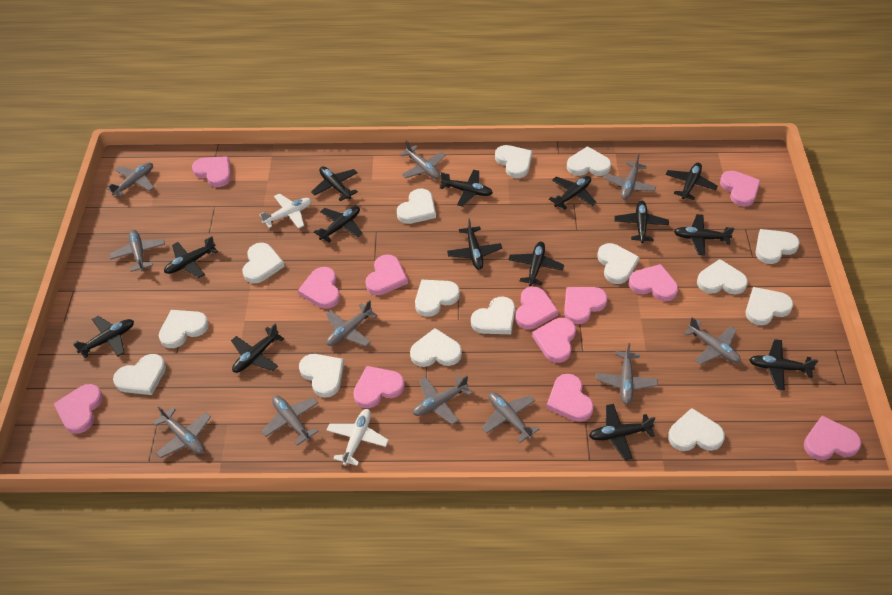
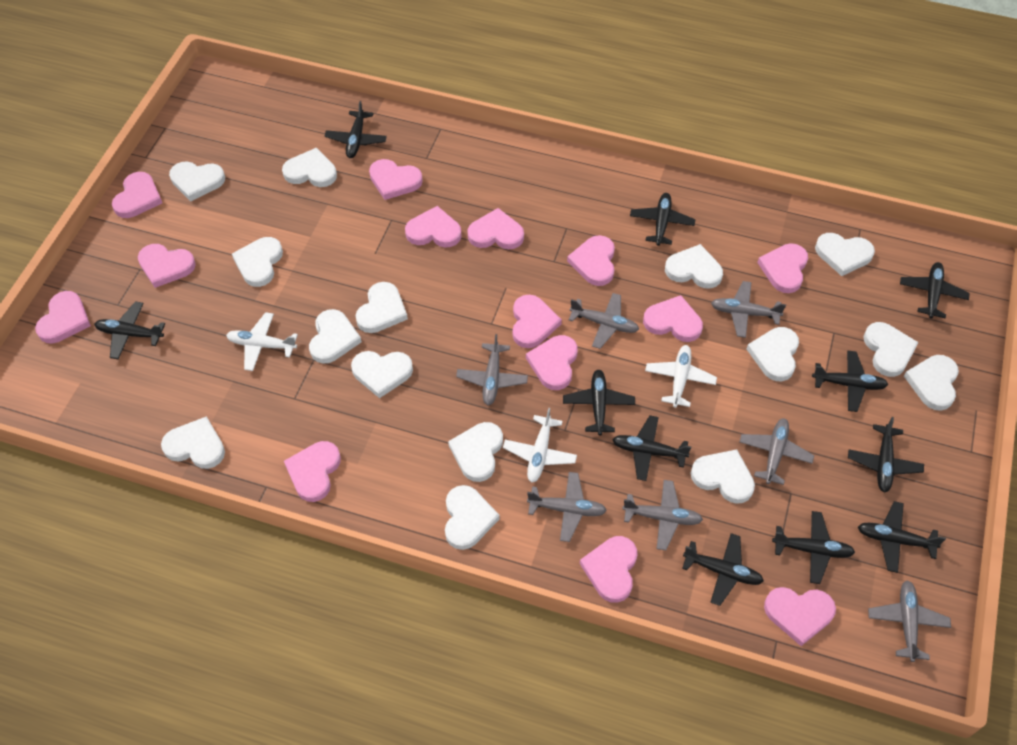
black plane: [73,316,134,358] [164,236,218,278] [231,324,284,373] [311,166,358,201] [314,206,363,243] [440,170,493,207] [447,219,502,270] [508,242,564,286] [549,176,597,210] [589,404,656,460] [615,201,669,243] [666,163,718,200] [674,214,735,256] [749,339,818,390] = 14 -> [94,301,165,359] [325,101,387,158] [563,370,635,436] [612,415,691,481] [630,193,695,246] [682,533,764,606] [772,511,855,584] [812,351,888,412] [848,417,924,493] [858,501,946,573] [900,262,970,318] = 11
grey plane: [107,162,154,197] [109,230,165,272] [153,406,211,458] [261,395,318,445] [326,300,378,346] [400,141,446,179] [413,376,472,425] [482,392,539,443] [596,343,658,404] [604,154,656,199] [684,317,741,365] = 11 -> [456,334,528,405] [527,472,607,542] [569,293,639,349] [622,480,703,550] [711,281,786,338] [739,418,814,485] [868,580,951,662] = 7
pink heart: [54,384,103,434] [192,156,231,187] [298,267,340,309] [353,366,405,408] [365,254,408,295] [516,286,559,330] [532,318,576,363] [546,374,594,422] [564,287,608,324] [629,264,678,301] [720,171,761,207] [804,416,862,460] = 12 -> [35,291,91,344] [112,172,162,218] [138,244,196,288] [284,441,341,502] [369,159,423,200] [405,206,462,248] [467,208,524,249] [513,295,562,348] [526,335,578,390] [567,235,615,286] [580,536,637,603] [643,295,703,342] [757,243,808,293] [764,587,836,646] = 14
white plane: [259,194,312,229] [326,409,389,466] = 2 -> [226,312,298,371] [503,408,577,483] [645,345,717,408] = 3

